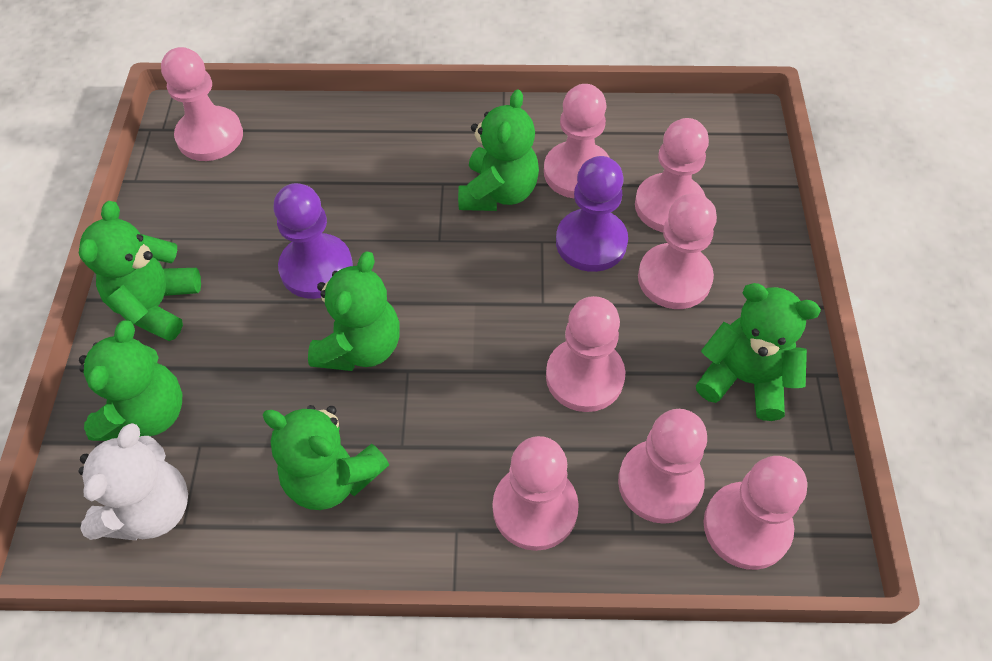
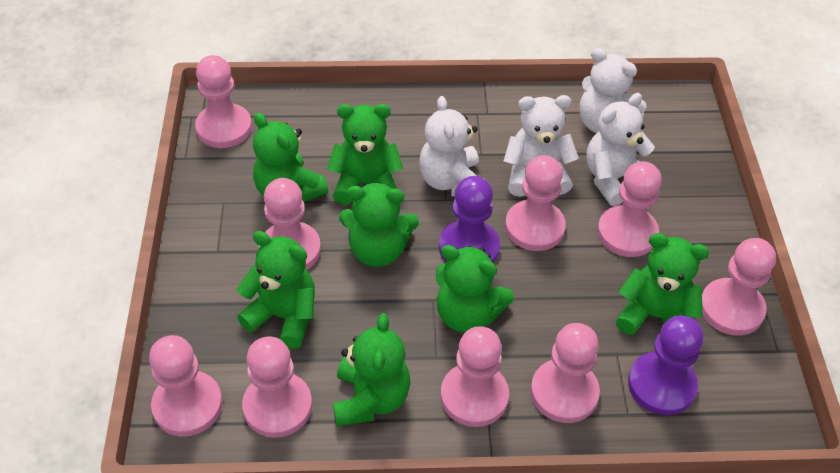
green teddy bear: [79,201,201,341] [79,320,182,441] [263,405,389,510] [308,251,400,371] [458,89,539,211] [696,283,821,421] = 6 -> [237,231,315,349] [253,113,328,202] [327,104,403,205] [333,313,410,427] [339,182,419,267] [436,245,514,333] [616,233,709,335] = 7
pink pawn: [161,47,243,161] [493,436,579,551] [544,84,610,198] [546,296,625,412] [618,409,707,524] [635,118,709,232] [638,193,717,309] [703,456,807,570] = 8 -> [149,335,222,437] [195,55,252,148] [242,336,312,438] [259,178,321,270] [441,326,509,427] [505,155,566,251] [531,323,600,423] [597,161,662,257] [702,238,776,336] = 9
white teddy bear: [79,423,188,540] = 1 -> [419,96,485,196] [503,95,579,197] [580,48,646,133] [586,93,655,206] = 4

